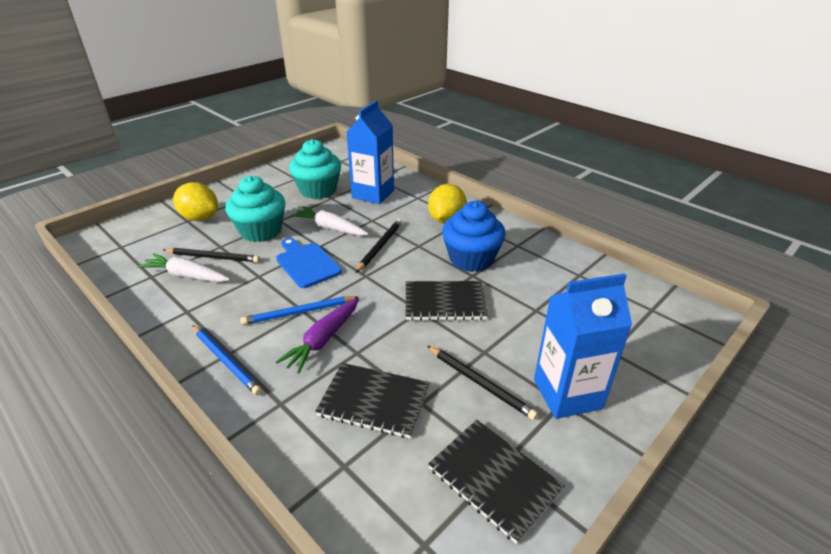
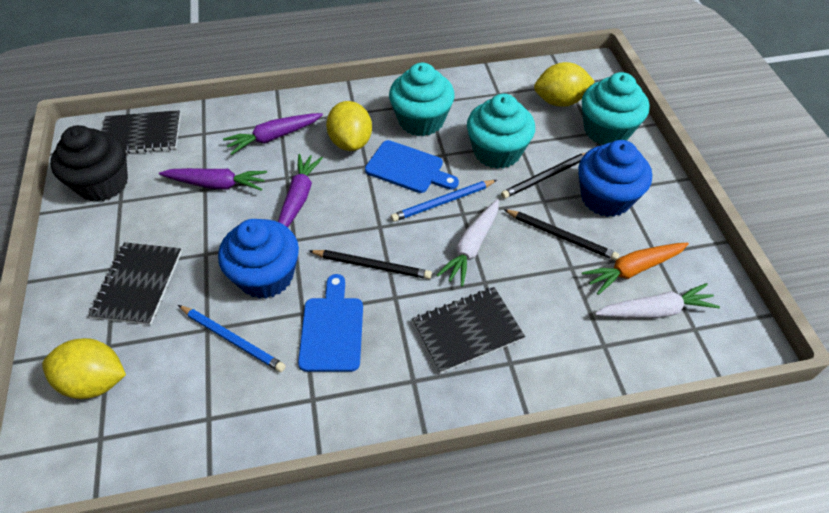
black cupcake: none = 0 -> [50,125,128,202] = 1
blue carton: [346,100,394,204] [534,273,632,419] = 2 -> none = 0
blue cupcake: [442,201,506,272] = 1 -> [218,219,299,299] [578,140,652,217] = 2
blue cutting board: [276,238,342,288] = 1 -> [298,274,363,372] [365,140,459,193] = 2
orange carrot: none = 0 -> [582,243,689,295] = 1
purple carrot: [276,298,359,374] = 1 -> [159,168,267,191] [223,113,323,155] [278,154,323,227] = 3
turquoise cupcake: [225,176,285,242] [289,139,341,199] = 2 -> [389,63,455,136] [467,94,535,169] [582,72,649,145] = 3
yellow lemon: [173,183,218,221] [428,184,467,223] = 2 -> [42,338,126,399] [326,101,372,151] [534,62,595,107] = 3

